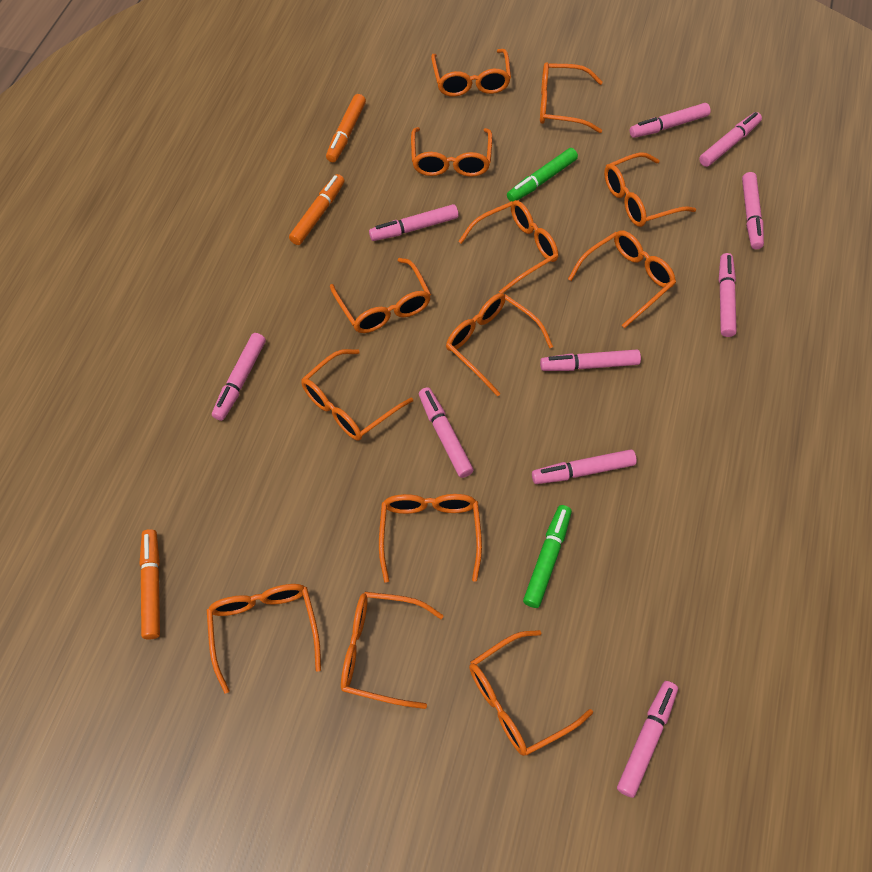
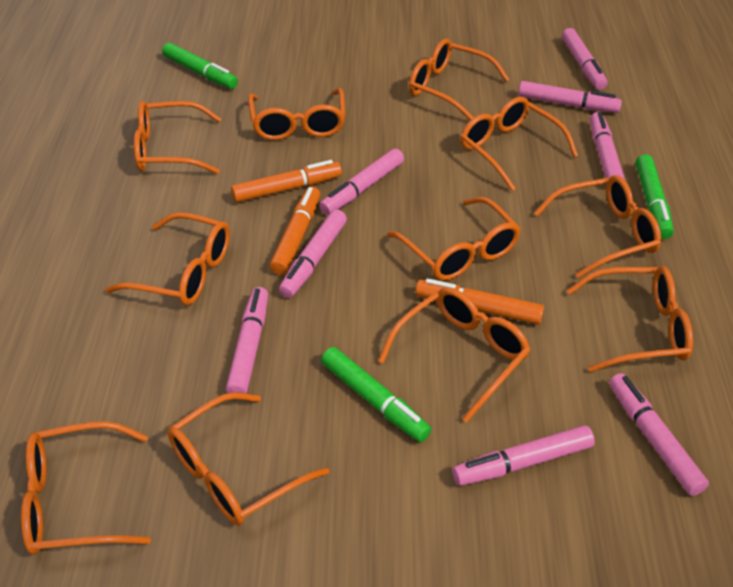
green marker: [507,148,578,202] [523,505,572,608] = 2 -> [162,43,238,89] [321,347,431,442] [636,154,674,239] = 3
orange glasses: [207,584,321,694] [301,349,413,441] [330,258,431,333] [341,592,444,709] [379,494,482,583] [411,127,492,177] [431,49,511,97] [446,293,553,396] [458,200,558,293] [469,630,593,756] [540,62,603,133] [568,230,676,328] [604,152,696,227] = 13 -> [21,421,151,555] [105,212,230,306] [134,101,221,174] [168,392,329,526] [248,88,345,140] [378,287,531,422] [387,197,521,281] [409,39,510,121] [460,97,578,191] [534,175,661,278] [566,266,693,372] = 11
pink marker: [212,333,266,421] [369,204,459,241] [419,387,474,478] [532,449,637,484] [540,350,641,371] [617,681,678,798] [630,103,711,138] [699,112,762,167] [719,253,737,337] [742,172,764,249] = 10 -> [226,287,268,393] [279,210,347,298] [319,148,404,215] [452,425,595,486] [518,81,622,113] [562,28,607,90] [590,112,625,180] [609,373,709,496] = 8

